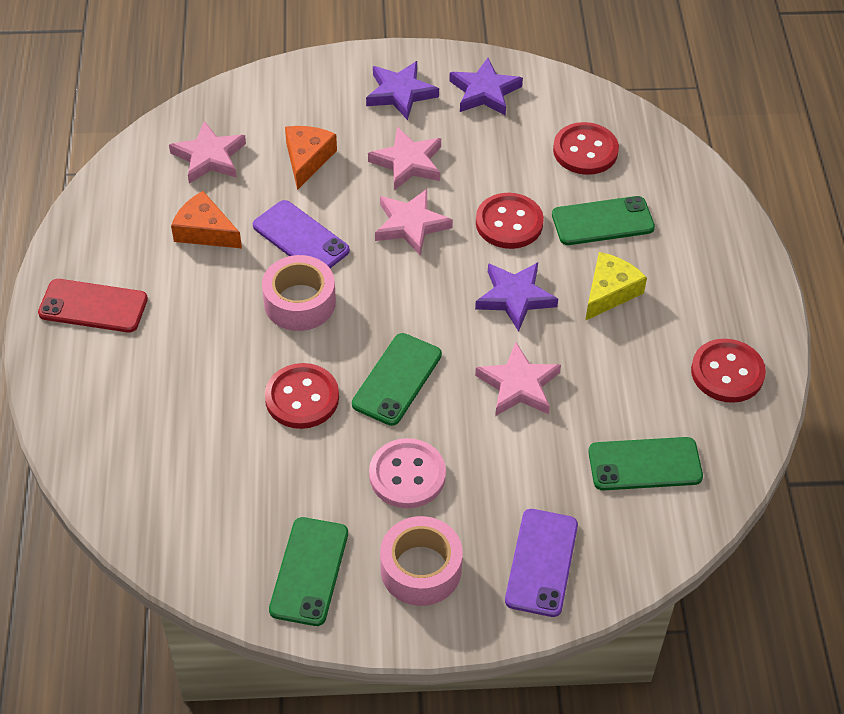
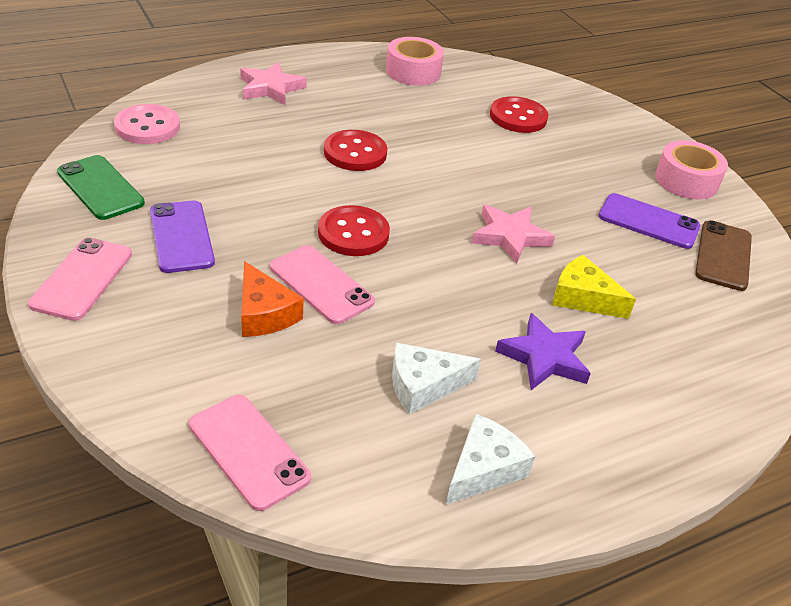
brown phone: none = 0 -> [695,220,752,291] = 1
green phone: [269,517,348,626] [352,333,442,426] [552,196,655,245] [588,437,703,490] = 4 -> [57,155,145,220] = 1
orange cheese: [171,191,242,248] [285,126,337,190] = 2 -> [241,261,304,337] = 1
pink phone: none = 0 -> [28,237,132,321] [189,395,311,511] [270,245,375,324] = 3
pink star: [169,121,246,184] [368,127,441,191] [375,189,453,256] [475,342,561,416] = 4 -> [240,62,307,105] [472,205,555,264] = 2
purple star: [366,61,439,120] [449,58,523,116] [475,262,558,332] = 3 -> [495,313,591,390] = 1
red button: [265,363,339,429] [476,193,544,249] [553,122,619,175] [691,339,766,403] = 4 -> [318,205,390,256] [324,130,388,171] [490,96,548,133] = 3
red phone: [38,279,148,332] = 1 -> none = 0
white cheese: none = 0 -> [392,343,481,414] [446,414,535,505] = 2

